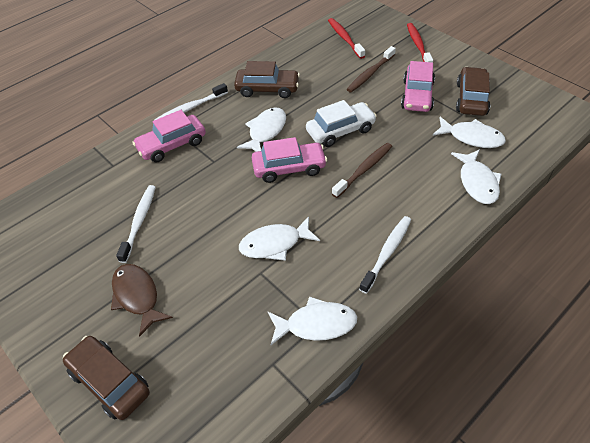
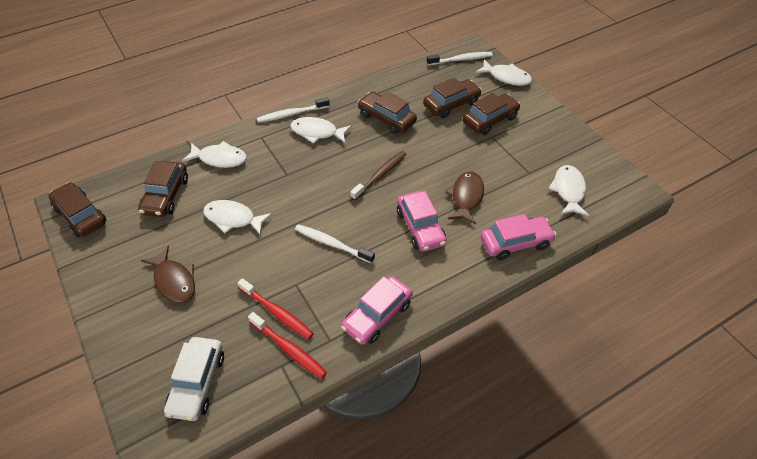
brown car: [63,336,150,420] [234,61,300,98] [456,67,490,116] = 3 -> [48,182,106,237] [138,161,188,217] [358,92,417,134] [423,78,482,118] [463,93,521,135] = 5
brown fish: [111,264,173,337] = 1 -> [141,246,195,303] [445,172,484,224] = 2
brown toothbrush: [332,143,392,198] [347,46,396,92] = 2 -> [350,151,407,200] = 1

